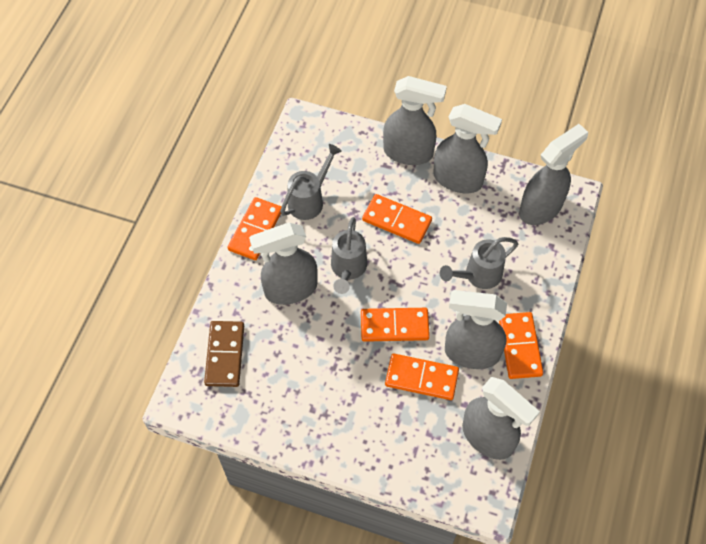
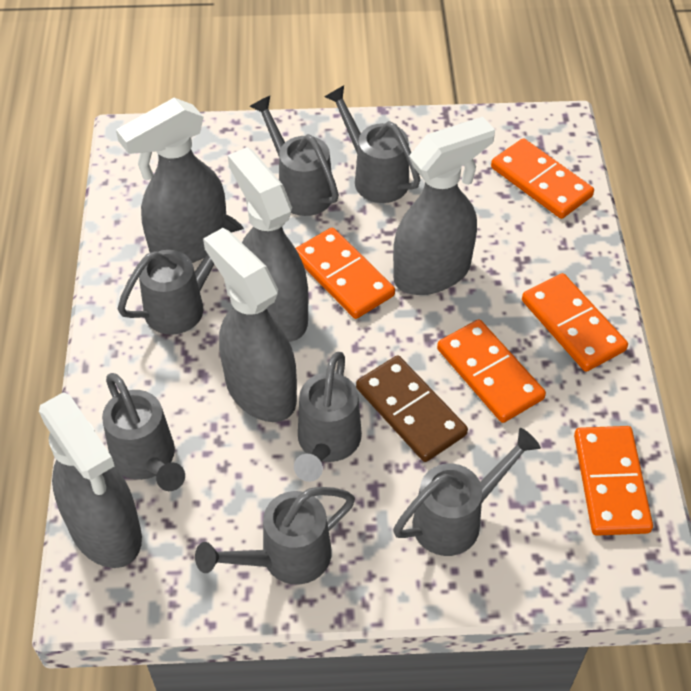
grey spray bottle: [249,222,318,305] [383,76,447,165] [433,104,502,193] [445,290,507,369] [462,377,540,460] [519,124,588,225] = 6 -> [39,392,142,568] [116,98,226,263] [203,228,297,422] [228,147,309,342] [393,117,495,295] = 5
grey watering can: [280,144,342,220] [331,217,367,294] [440,237,518,289] = 3 -> [102,373,185,491] [117,214,244,335] [195,487,355,584] [250,96,339,216] [294,352,362,482] [324,85,420,203] [393,428,541,556] = 7

